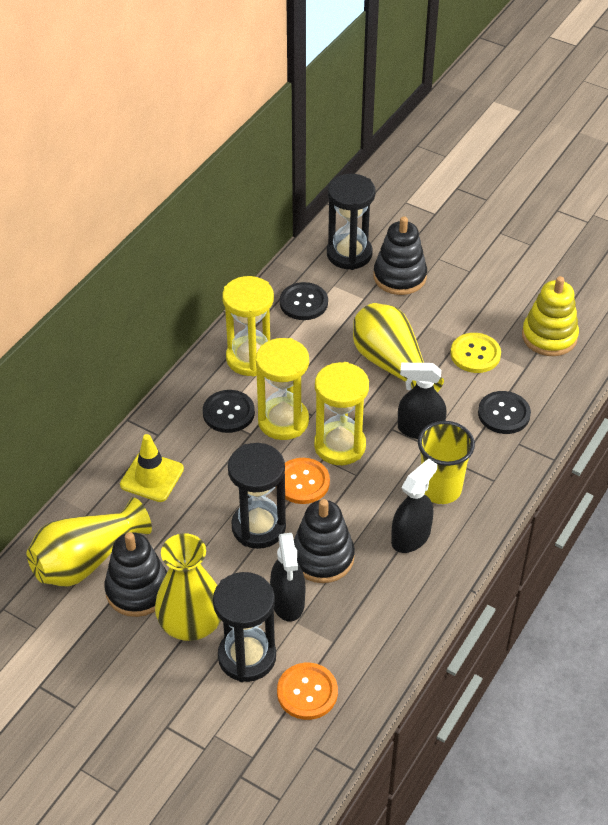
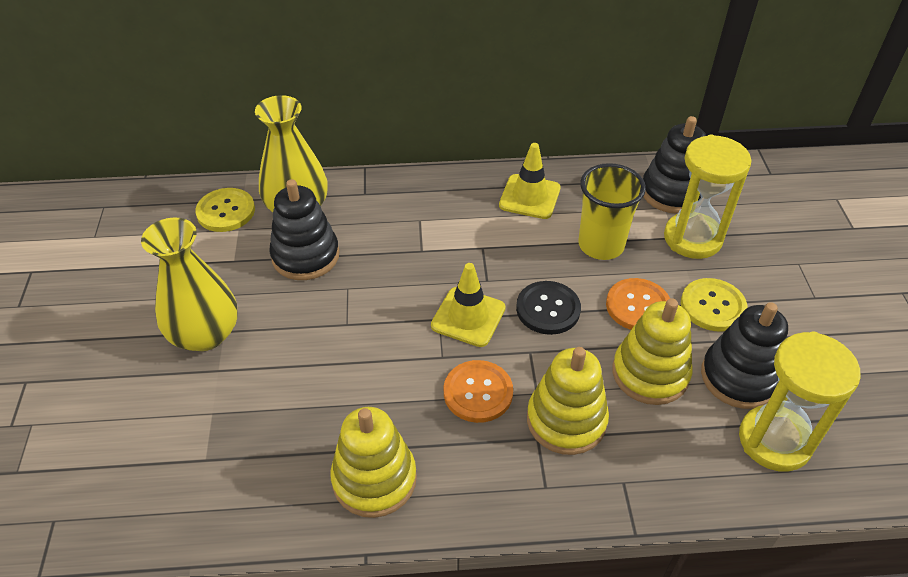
black button: [203,390,255,433] [280,282,328,320] [478,391,531,434] = 3 -> [516,281,581,335] = 1
black hourglass: [213,572,276,682] [228,443,286,549] [327,174,375,270] = 3 -> none = 0
black spray bottle: [270,533,305,622] [391,458,437,553] [398,363,447,439] = 3 -> none = 0
yellow button: [450,333,501,373] = 1 -> [195,188,255,232] [681,278,747,331] = 2
yellow hourglass: [222,276,274,376] [256,338,309,440] [314,362,369,465] = 3 -> [664,135,751,259] [739,331,861,472] = 2
yellow stacking toy: [522,276,579,356] = 1 -> [330,407,417,518] [527,347,609,455] [612,298,692,405] = 3
yellow traffic cone: [120,434,184,502] = 1 -> [431,263,506,347] [499,143,561,219] = 2
yellow vase: [27,497,152,587] [155,533,221,641] [353,303,444,392] = 3 -> [141,218,238,351] [255,95,328,212] = 2

